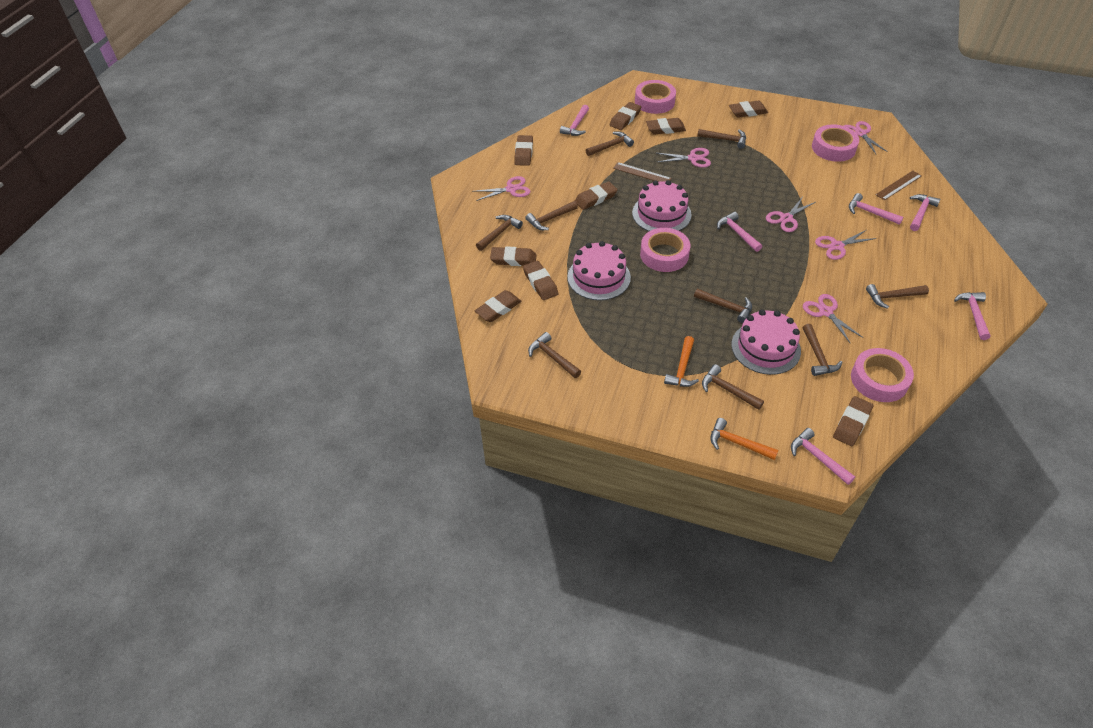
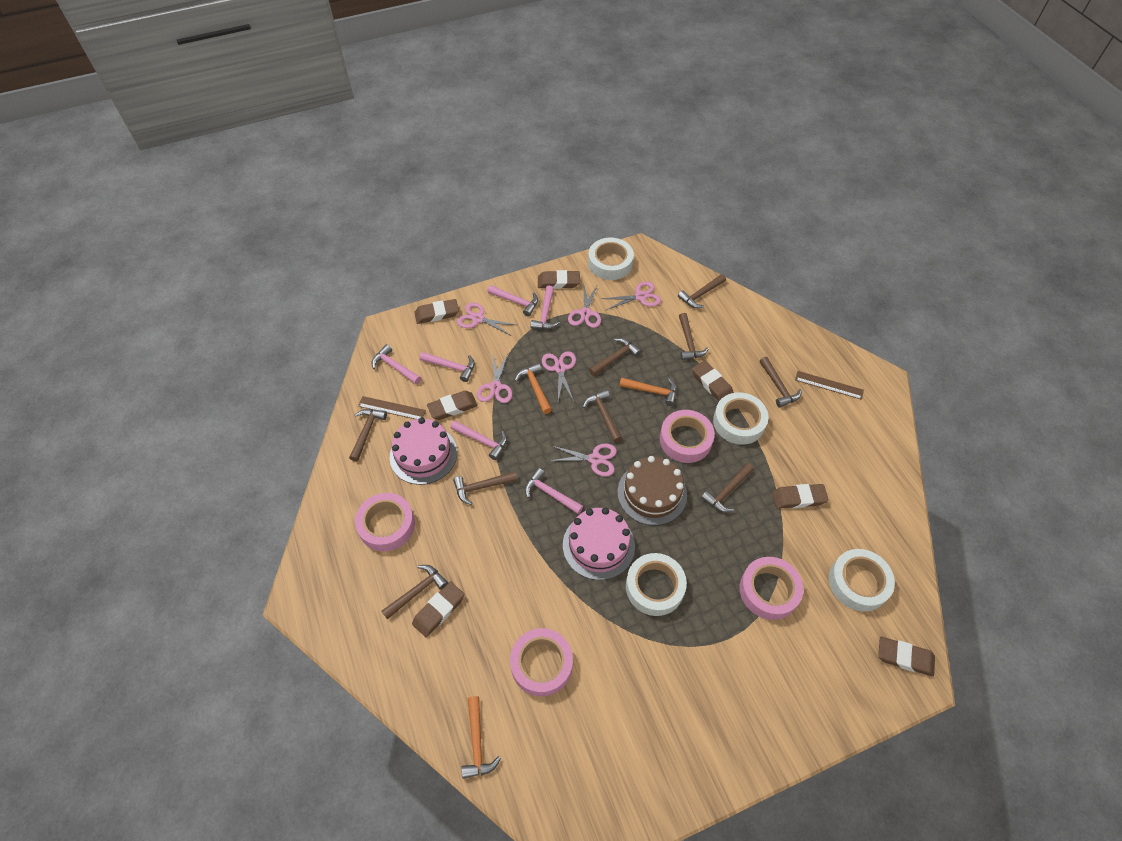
brown cake: none = 0 -> [617,456,687,525] = 1
brown eraser: [475,290,522,322] [490,247,537,266] [514,135,533,166] [523,261,558,300] [575,181,618,210] [610,102,641,130] [646,118,686,134] [729,100,768,118] [833,396,873,446] = 9 -> [412,581,465,637] [414,299,459,324] [427,391,478,420] [538,270,580,289] [692,360,734,401] [772,484,829,509] [878,637,935,677] = 7
orange hammer: [664,336,699,387] [710,418,778,460] = 2 -> [461,696,501,779] [515,363,552,414] [619,377,677,406] = 3
pink cake: [567,241,631,300] [632,180,692,231] [731,309,801,375] = 3 -> [390,418,457,485] [563,508,635,580] = 2
white tape: none = 0 -> [588,238,634,280] [626,553,687,616] [713,392,768,445] [829,549,895,612] = 4

